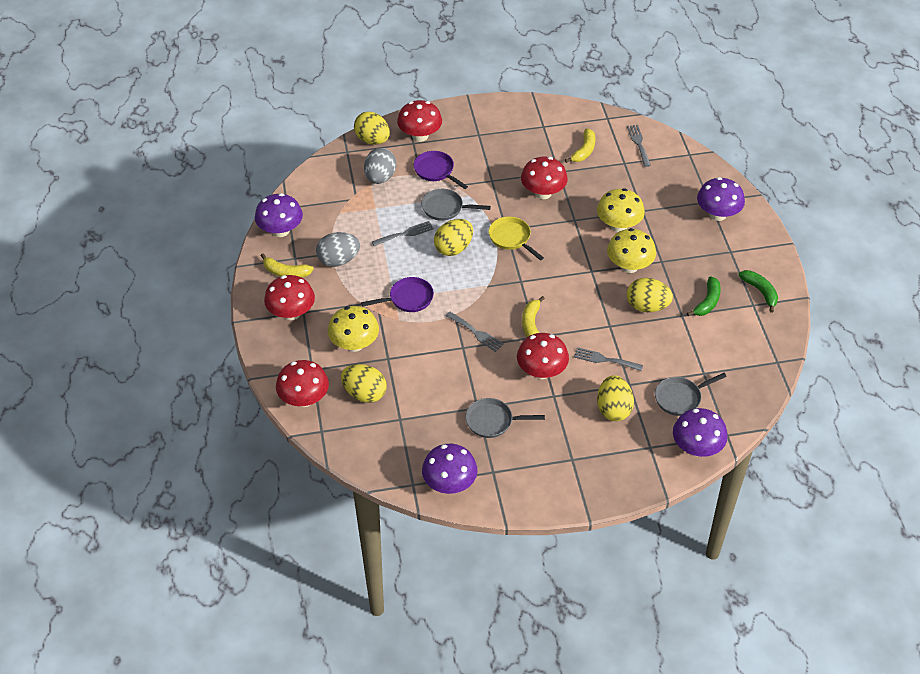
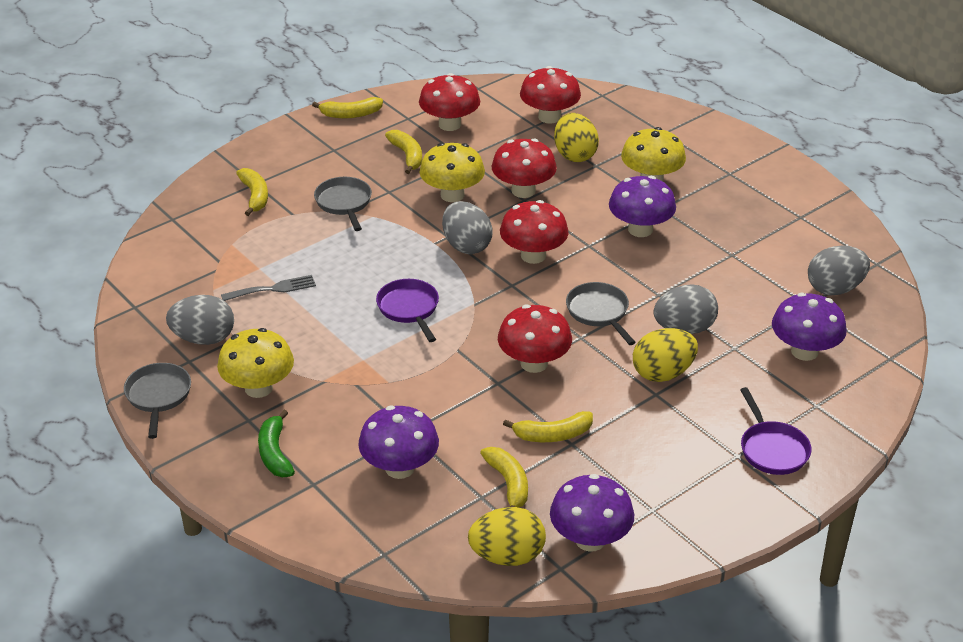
green banana: [687,276,721,316] [738,270,778,313] = 2 -> [258,410,295,477] = 1
grey egg: [316,232,360,267] [364,148,396,184] = 2 -> [166,295,234,345] [442,201,492,254] [653,284,718,334] [808,246,870,296] = 4
grey fork: [372,221,434,247] [446,312,504,352] [574,347,643,371] [627,125,651,167] = 4 -> [221,275,316,301] = 1
yellow banana: [261,253,314,278] [522,296,545,337] [565,128,595,163] = 3 -> [236,168,268,216] [312,97,383,118] [385,130,422,174] [480,447,528,508] [503,411,593,442] = 5
yellow egg: [341,364,387,403] [354,112,390,145] [434,219,473,256] [597,375,634,421] [627,278,673,312] = 5 -> [468,507,546,566] [554,113,599,162] [633,328,698,382] = 3
yellow pan: [488,217,544,261] = 1 -> none = 0

